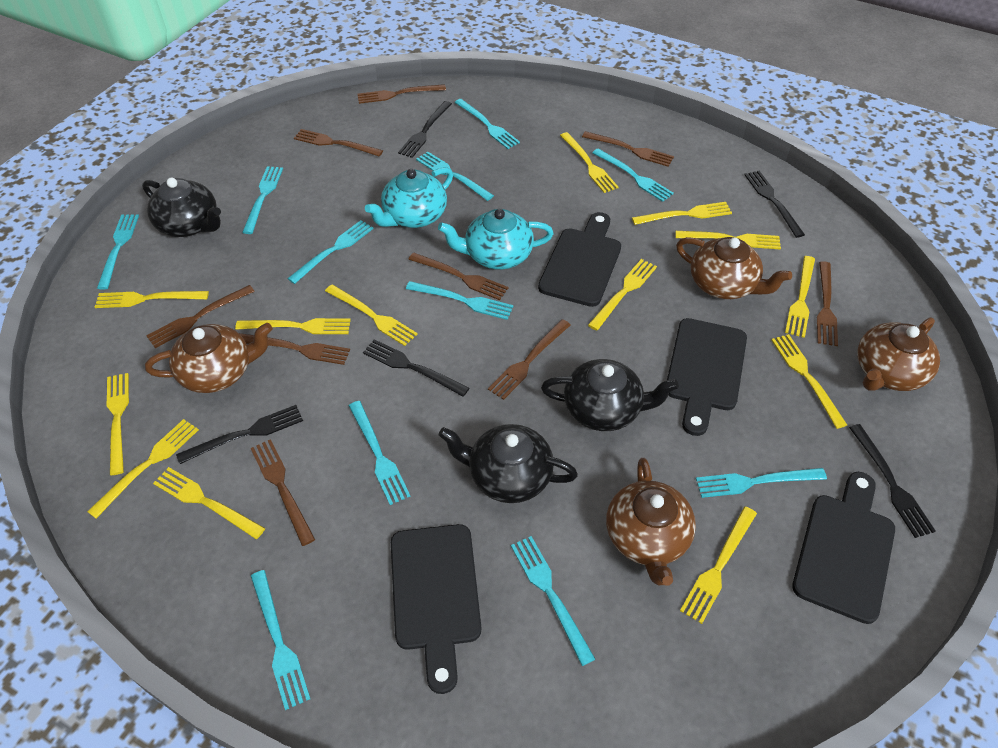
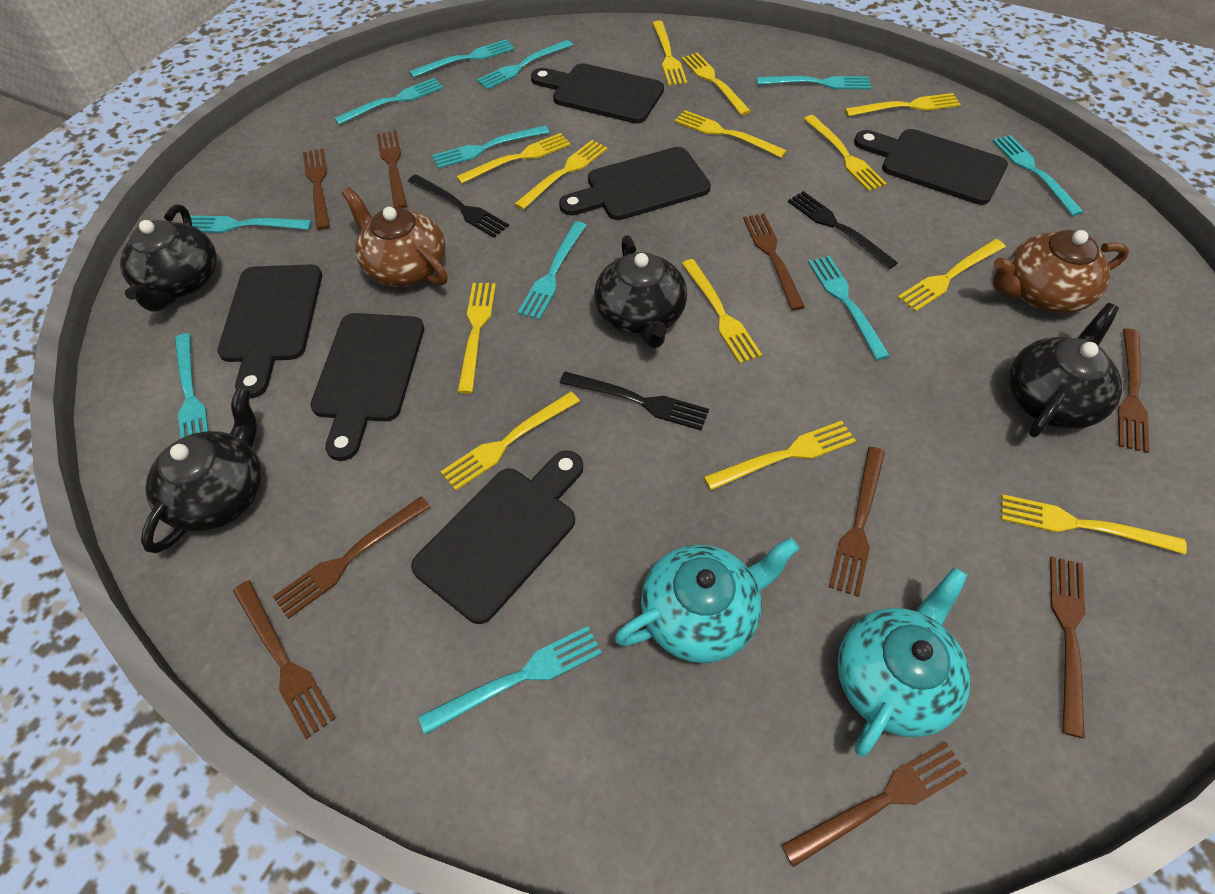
black cutting board: [391,524,481,694] [538,212,621,307] [667,318,747,436] [792,472,895,624] = 4 -> [217,265,322,399] [310,313,424,461] [411,450,583,624] [531,63,664,123] [559,147,711,220] [854,129,1008,205] = 6
black fork: [176,405,303,464] [363,339,469,397] [398,101,452,158] [744,171,805,238] [849,424,936,538] = 5 -> [408,174,509,238] [559,371,709,430] [788,191,898,269] = 3
black teapot: [142,178,221,237] [438,424,578,503] [541,359,679,431] = 3 -> [120,204,217,312] [141,387,262,553] [594,235,687,348] [1009,303,1122,437] = 4
brown teapot: [145,323,273,393] [606,458,696,585] [676,237,792,299] [858,317,940,391] = 4 -> [342,187,448,287] [993,230,1129,313] = 2

